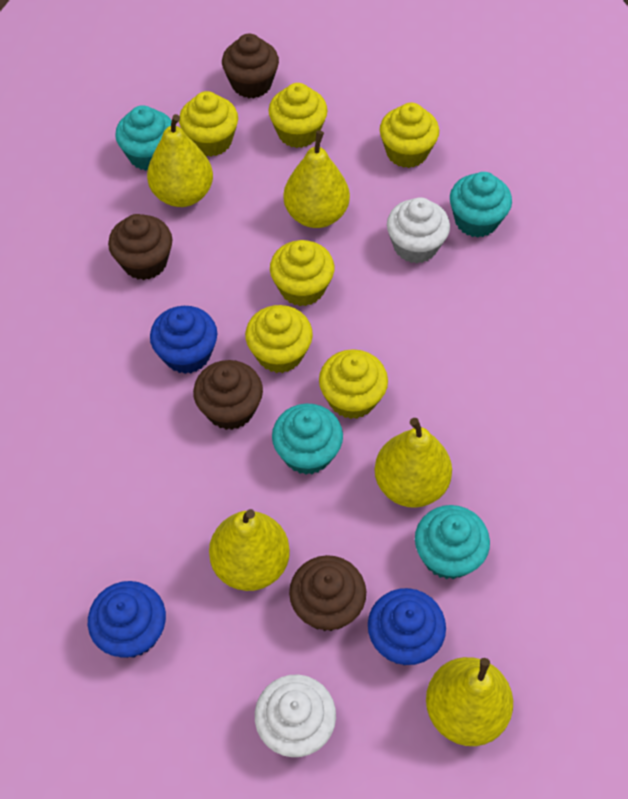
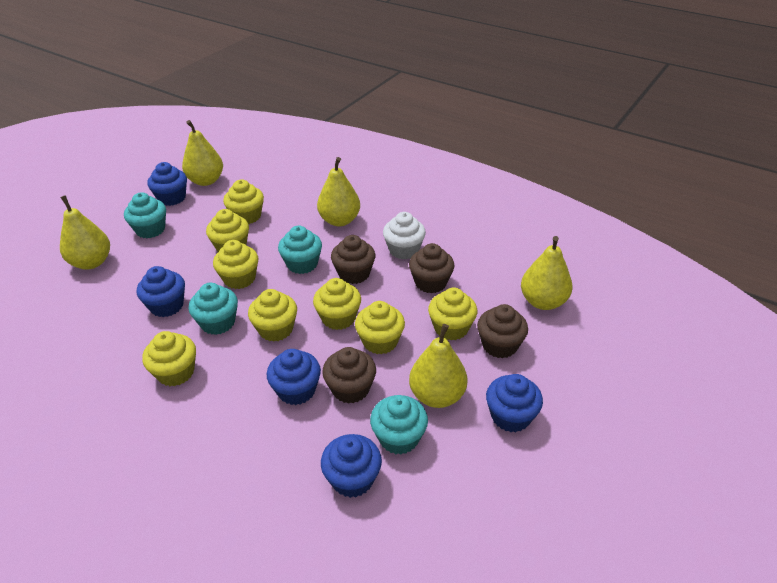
blue cupcake: [88,581,166,658] [150,306,217,374] [368,588,446,665] = 3 -> [137,266,185,317] [148,162,187,206] [267,349,321,405] [321,434,382,498] [486,374,543,432] = 5
white cupcake: [255,674,336,757] [387,197,450,264] = 2 -> [383,212,426,259] = 1
yellow cupcake: [179,91,238,157] [245,305,313,373] [268,83,328,148] [270,240,335,306] [319,349,388,419] [380,103,439,168] = 6 -> [142,331,196,386] [206,209,249,252] [213,240,258,289] [223,179,264,224] [248,289,297,342] [313,278,361,330] [355,301,405,355] [428,287,477,340] = 8

